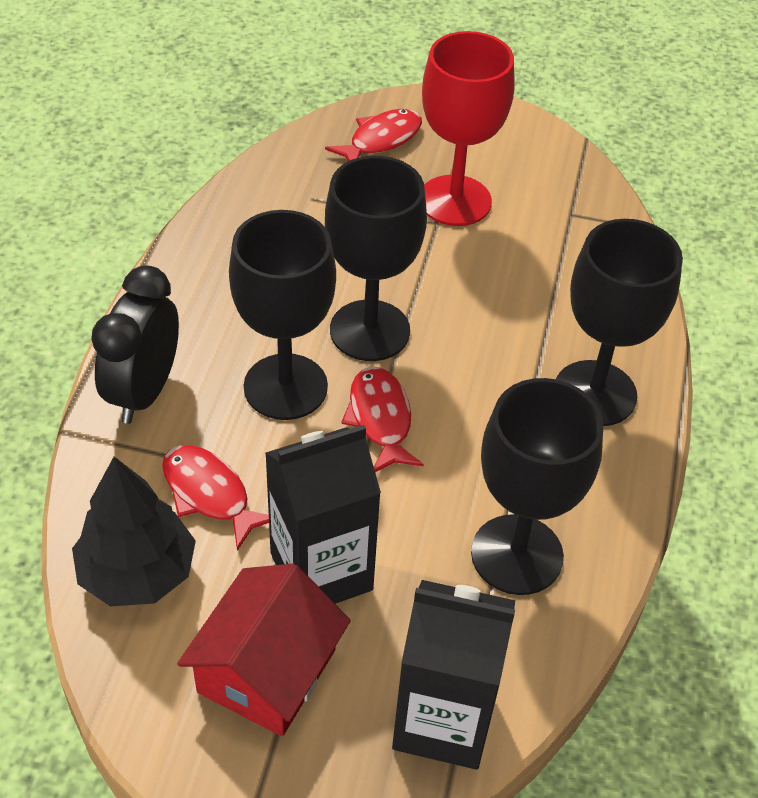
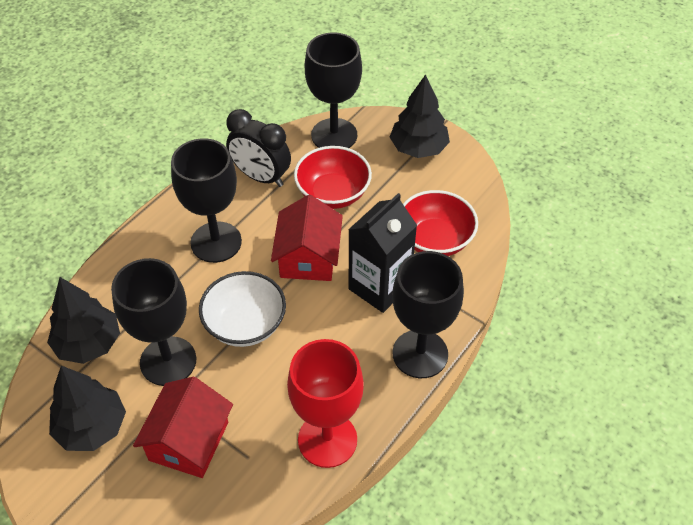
black carton: [265,425,381,604] [392,580,515,770] = 2 -> [348,193,417,313] = 1
black tree: [72,457,196,606] = 1 -> [47,277,120,364] [49,366,126,451] [389,74,450,158] = 3
red bowl: none = 0 -> [294,146,372,209] [403,190,478,256] = 2
red fish: [162,445,269,551] [325,109,422,161] [341,366,424,472] = 3 -> none = 0
red house: [177,564,351,736] = 1 -> [133,377,233,478] [271,195,343,281] = 2
white bowl: none = 0 -> [199,271,286,347] = 1

